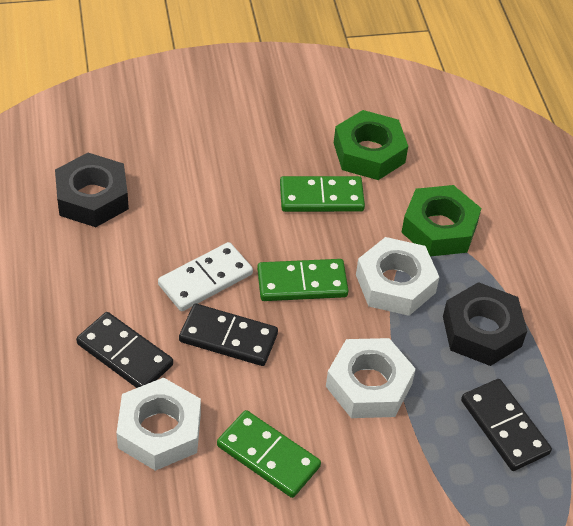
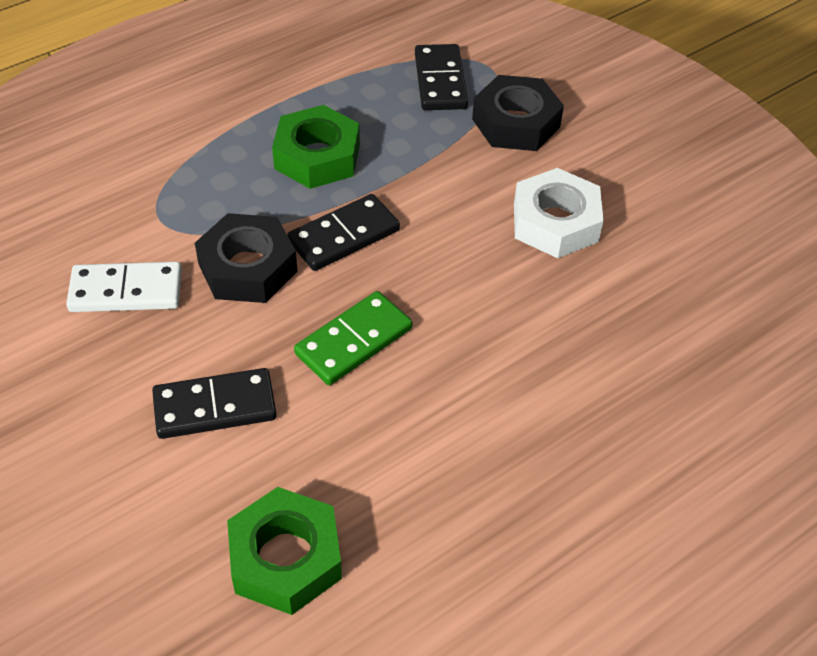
green domino: [217,410,321,498] [257,259,348,301] [280,176,365,212] = 3 -> [294,291,413,385] = 1
white nut: [116,377,201,471] [326,338,416,418] [356,237,439,316] = 3 -> [514,168,604,258] = 1

